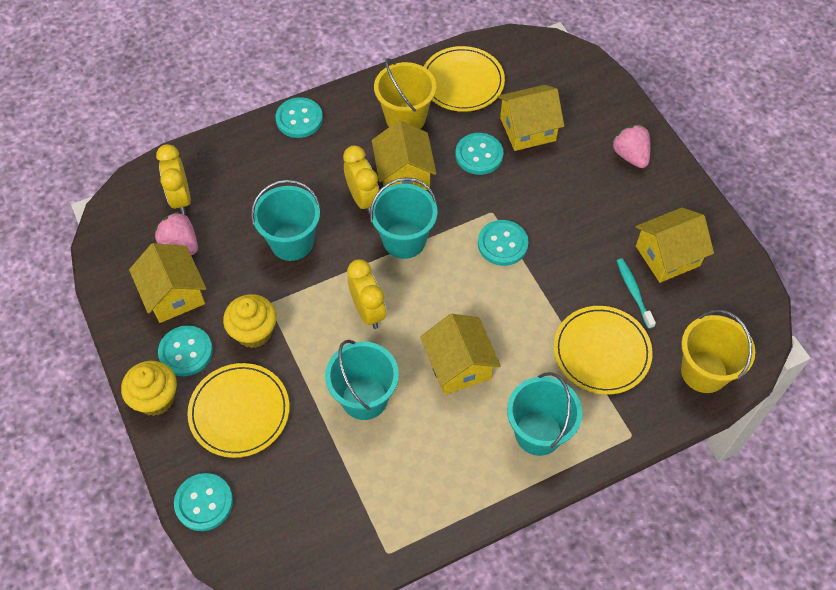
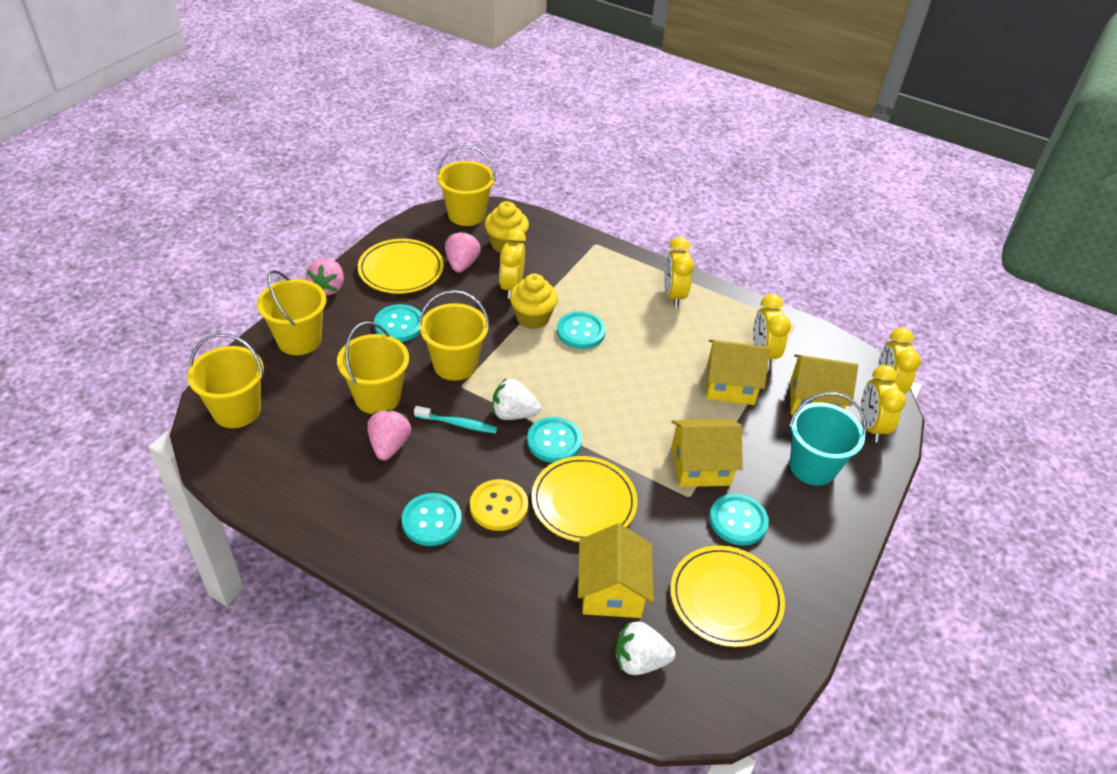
pink strawberry: [155,211,198,255] [612,125,651,168] = 2 -> [306,259,344,295] [367,409,411,461] [445,231,481,273] = 3
turquoise bucket: [251,180,320,261] [325,340,399,420] [370,177,438,259] [507,372,583,456] = 4 -> [789,392,867,486] = 1
white strawberry: none = 0 -> [493,379,541,420] [615,621,676,675] = 2
yellow bucket: [374,58,436,129] [681,310,755,393] = 2 -> [187,333,264,428] [257,270,326,355] [337,322,409,414] [419,290,490,381] [436,146,496,226] = 5
yellow button: none = 0 -> [470,479,528,531] = 1
yellow clock: [156,144,191,214] [343,145,379,214] [347,259,386,329] = 3 -> [499,228,526,299] [664,237,694,307] [753,294,791,367] [861,365,906,443] [878,328,921,394] = 5
yellow house: [129,243,206,323] [372,120,437,190] [420,314,501,395] [498,85,564,151] [636,207,714,283] = 5 -> [578,523,654,618] [671,419,743,487] [706,339,770,405] [790,354,858,415] = 4

